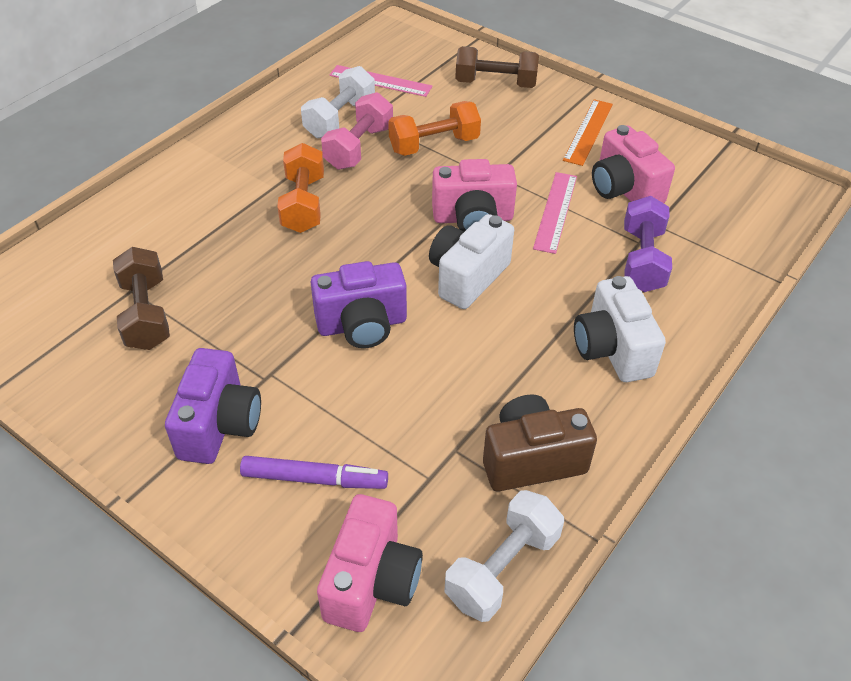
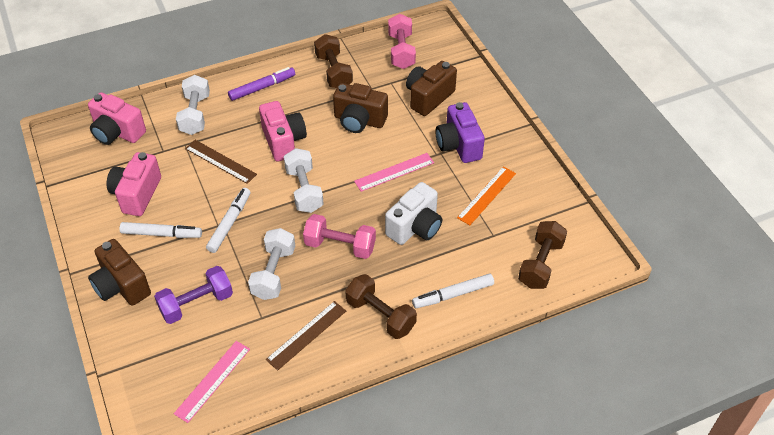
brown camera: [483,394,597,492] = 1 -> [88,239,151,306] [333,83,388,133] [406,61,457,116] = 3
brown dumbbell: [113,247,170,350] [455,46,539,88] = 2 -> [314,34,353,88] [345,274,417,339] [518,221,567,289] = 3
brown ruler: none = 0 -> [185,140,257,184] [266,301,346,371] = 2
orange dumbbell: [277,143,324,233] [388,101,481,156] = 2 -> none = 0
pink dumbbell: [321,92,393,170] = 1 -> [303,214,376,259] [388,14,416,69] = 2
purple camera: [165,348,261,464] [310,261,407,348] = 2 -> [435,102,485,163] = 1
white camera: [429,214,514,309] [574,276,666,382] = 2 -> [385,182,442,245] = 1
white dumbbell: [301,66,375,138] [444,490,564,622] = 2 -> [176,75,210,135] [248,228,295,300] [284,148,324,213] = 3
white marker: none = 0 -> [119,222,202,238] [206,188,250,253] [412,274,494,308] = 3

